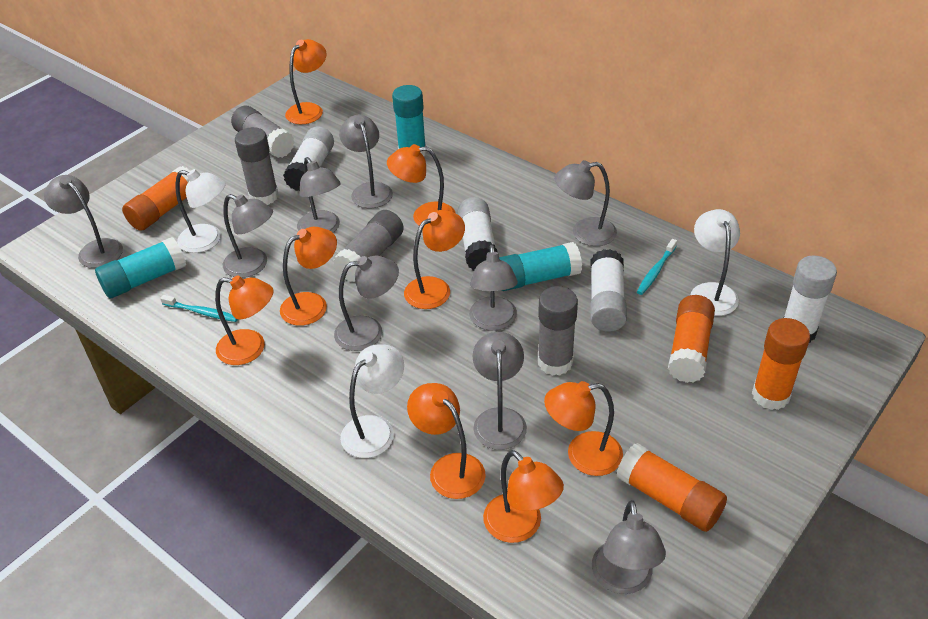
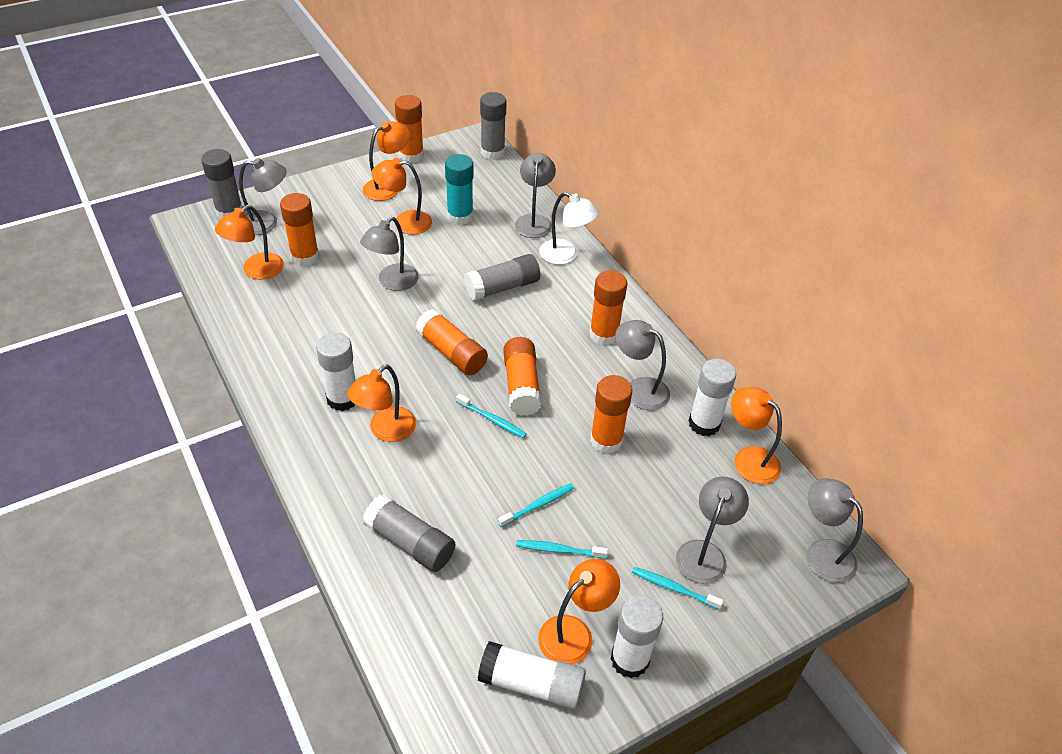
grey lamp: [44,175,123,268] [223,194,273,278] [297,157,341,233] [334,256,399,351] [339,115,393,208] [469,244,518,331] [473,332,527,450] [554,160,617,246] [592,500,666,594] = 9 -> [239,158,286,235] [360,217,419,291] [515,153,556,238] [615,320,670,410] [676,477,749,584] [806,478,863,583] = 6
orange glue stick: [122,166,190,231] [616,443,727,532] [668,295,715,383] [752,318,810,410] = 4 -> [280,193,319,266] [395,95,424,163] [416,309,488,375] [503,337,542,416] [589,270,627,345] [590,375,632,454] = 6
orange lamp: [215,276,274,365] [280,227,337,326] [285,39,326,124] [387,144,456,225] [404,210,465,309] [407,383,486,499] [483,450,564,543] [544,381,623,476] = 8 -> [215,205,284,280] [347,365,416,442] [363,121,410,201] [371,158,432,235] [538,559,620,664] [731,387,782,484] = 6
turquoise glue stick: [95,237,186,298] [392,85,427,156] [499,242,582,291] = 3 -> [445,154,473,225] = 1
turquoise toothbrush: [160,295,238,322] [637,239,677,295] = 2 -> [456,394,527,438] [498,483,574,527] [516,540,608,558] [632,567,724,610] = 4
white lamp: [175,169,226,253] [340,344,404,458] [691,209,740,316] = 3 -> [539,192,599,265] = 1

